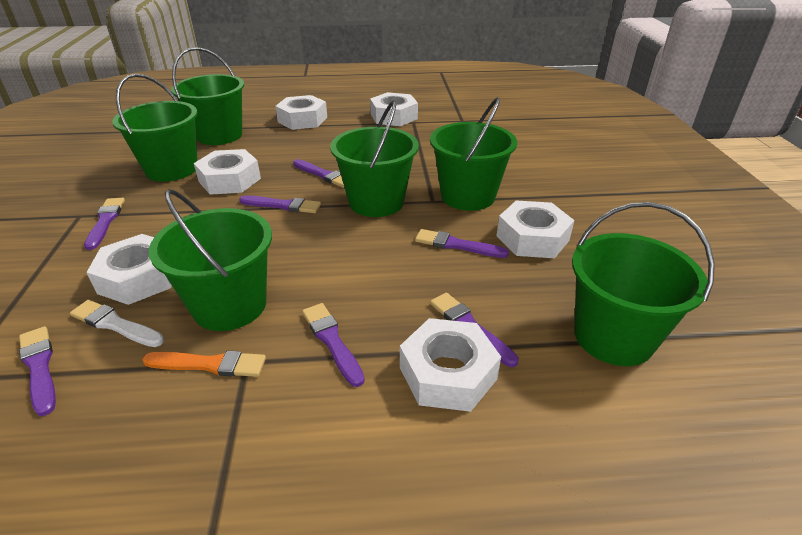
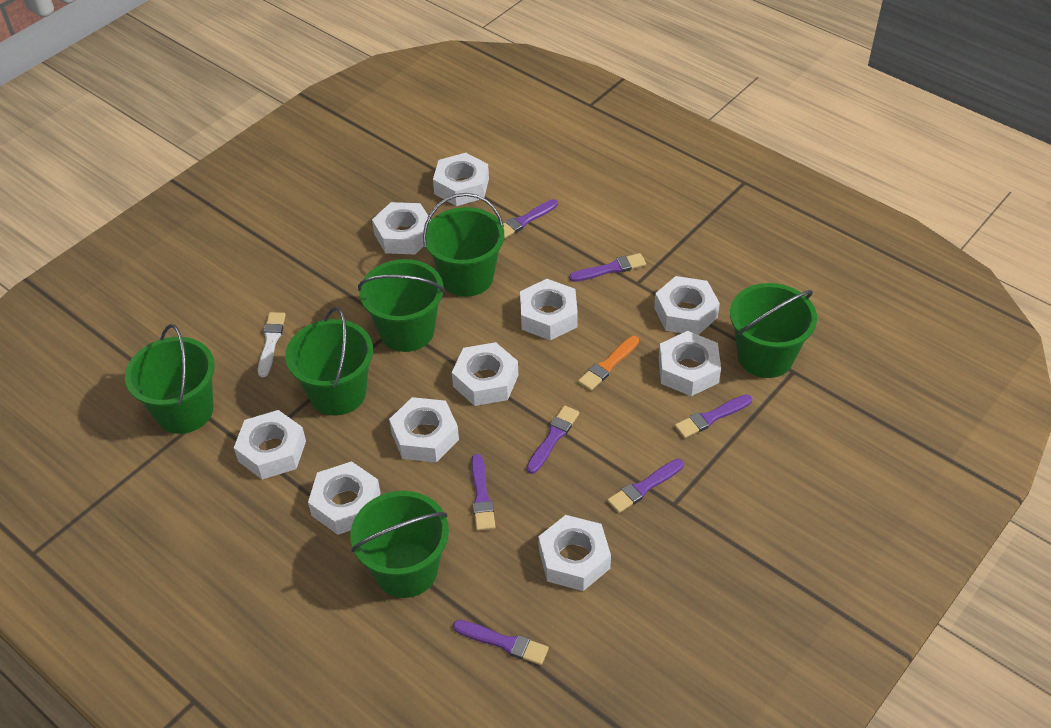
white nut: [86,234,172,305] [194,149,261,195] [275,95,327,130] [370,92,418,126] [400,318,501,412] [496,201,574,258] = 6 -> [234,410,306,480] [308,461,381,535] [372,202,431,255] [389,397,459,463] [433,153,489,206] [452,342,518,406] [520,279,578,341] [538,515,611,591] [654,276,720,335] [659,331,721,396] = 10

